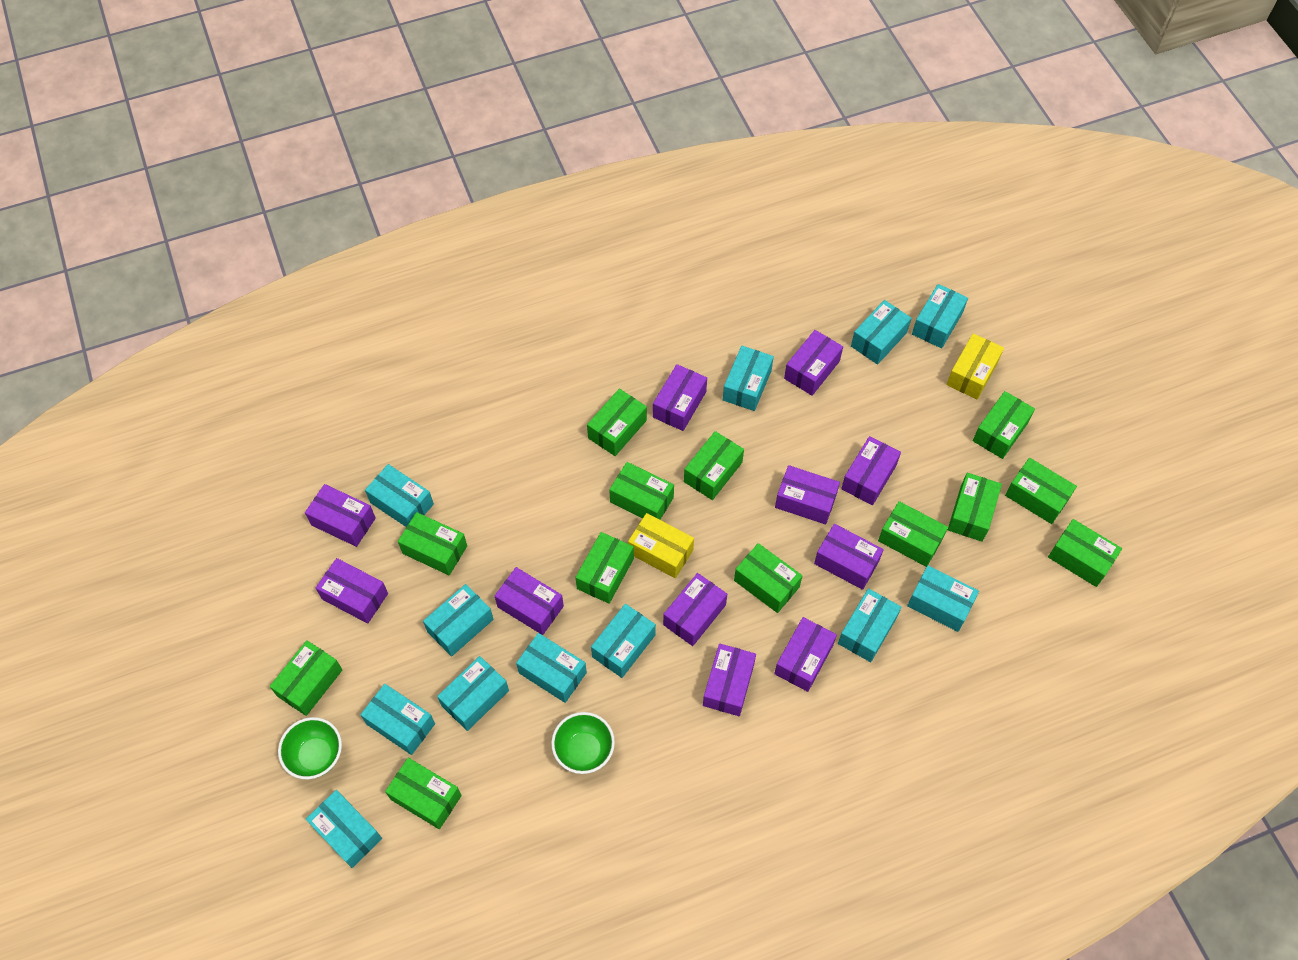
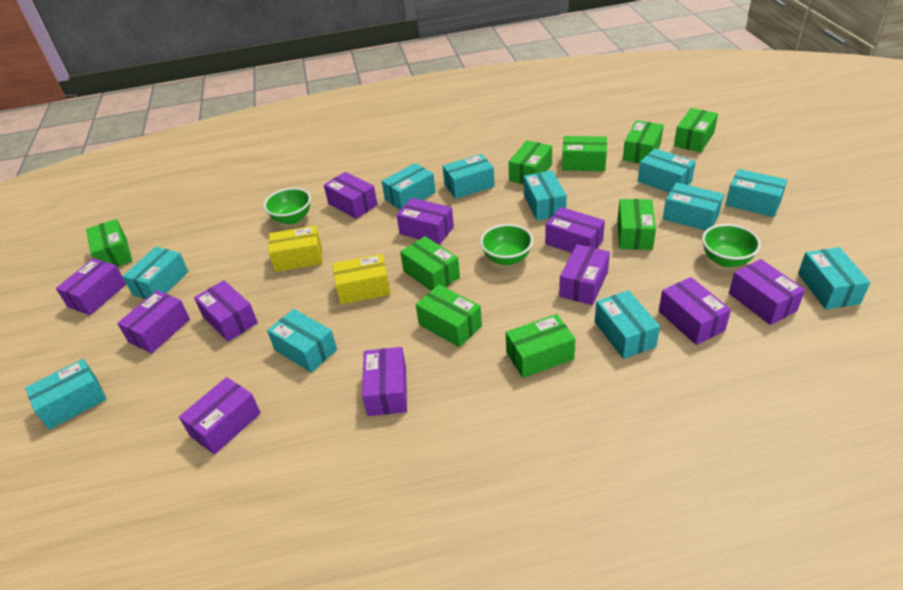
green bowl: [278,717,342,779] [551,712,615,774] = 2 -> [264,188,311,224] [480,224,533,266] [702,224,761,267] = 3
green box: [270,640,342,716] [385,758,462,829] [398,512,467,575] [575,532,634,604] [587,389,647,456] [609,462,674,520] [684,431,744,500] [734,543,802,613] [878,501,948,567] [948,473,1002,542] [973,391,1035,459] [1005,458,1077,524] [1048,519,1122,587] = 13 -> [86,219,132,267] [400,236,460,291] [416,285,482,347] [506,314,575,378] [509,140,552,184] [562,136,607,171] [617,199,656,250] [623,120,664,163] [674,108,718,153] = 9
turquoise box: [306,790,382,868] [360,684,435,755] [365,464,434,527] [423,584,494,657] [437,656,509,731] [516,633,587,703] [591,604,656,678] [723,346,774,411] [838,588,902,662] [851,300,911,365] [907,565,979,632] [912,284,968,349] = 12 -> [25,359,107,430] [122,247,189,299] [267,309,337,373] [382,163,436,210] [443,154,495,199] [524,171,567,221] [595,290,660,359] [638,148,696,193] [663,182,724,231] [725,169,787,217] [798,247,871,309] = 11

